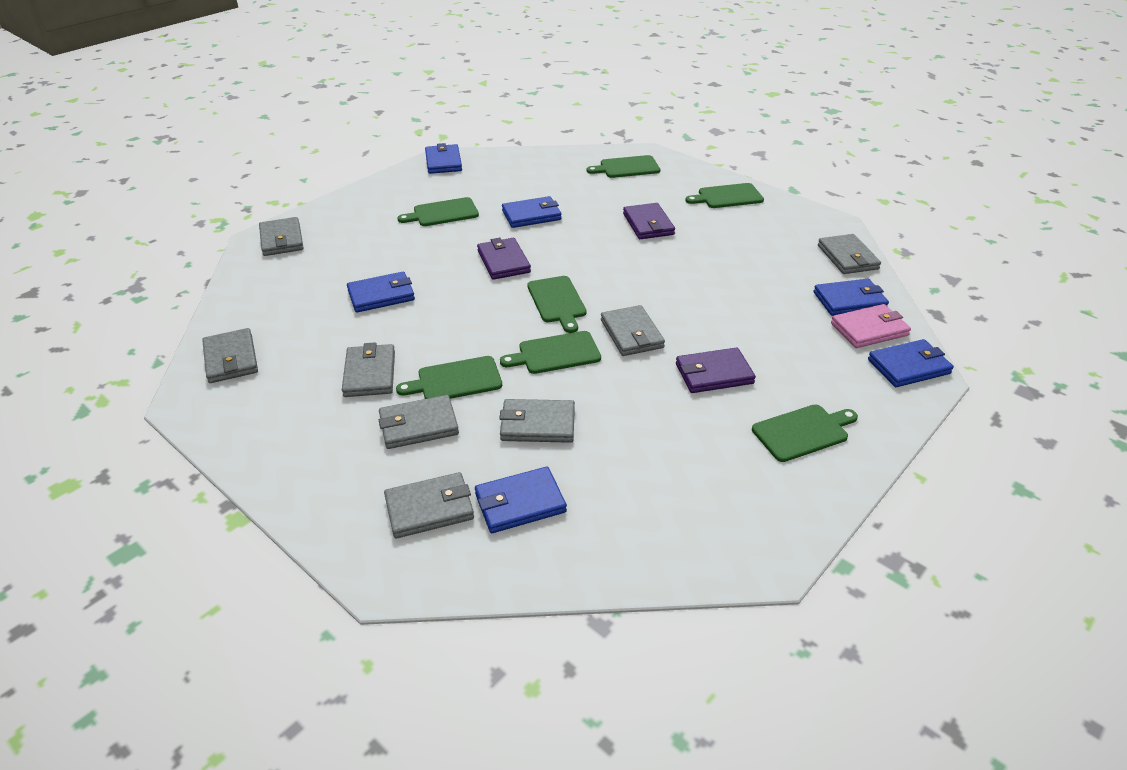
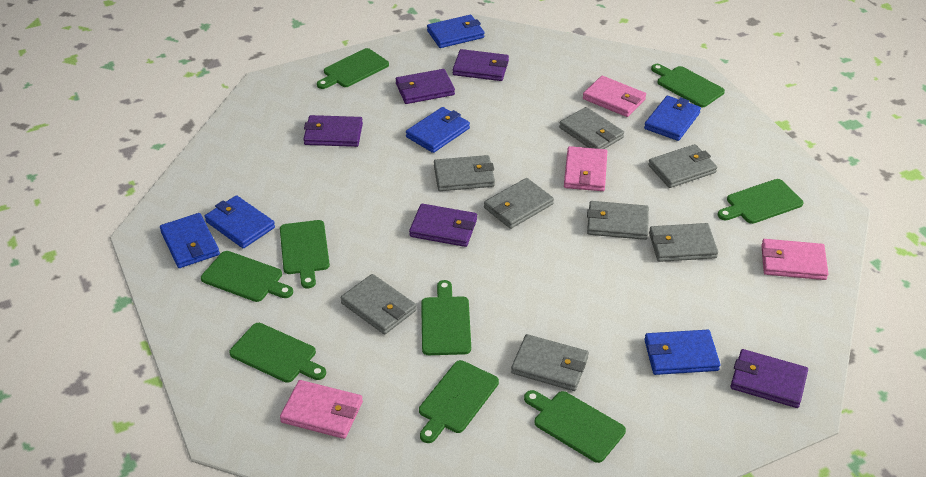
green cutting board: [396,356,502,399] [397,197,479,226] [500,331,601,374] [527,276,587,333] [587,155,660,178] [685,183,764,208] [752,405,858,462] = 7 -> [201,251,293,302] [229,323,326,383] [280,220,330,288] [317,48,389,89] [419,360,499,443] [421,280,471,355] [524,390,626,463] [651,64,725,107] [718,179,803,224] = 9
pink wallet: [831,304,911,348] = 1 -> [280,380,363,439] [564,146,607,191] [583,76,646,117] [761,239,828,280] = 4
purple wallet: [477,238,531,280] [623,203,675,239] [676,347,756,393] = 3 -> [304,115,363,147] [396,69,455,104] [409,204,477,247] [453,49,509,81] [730,349,808,408] = 5

